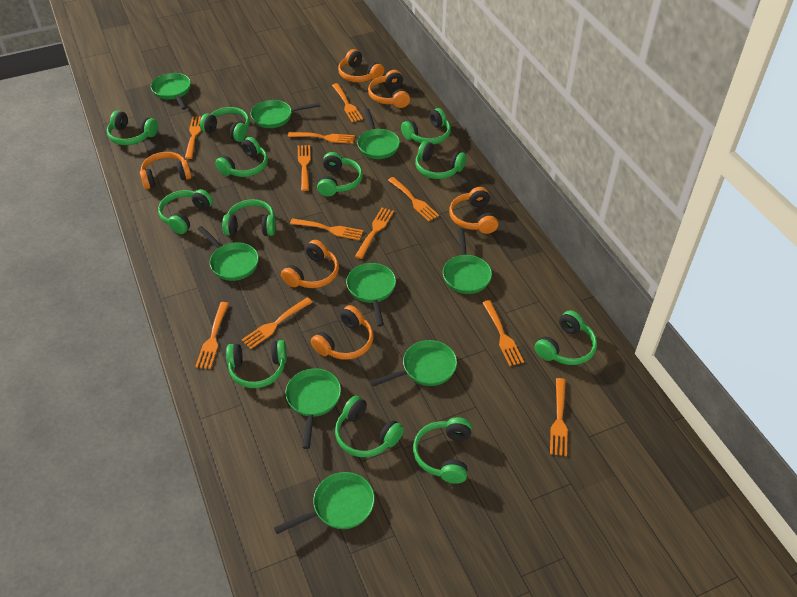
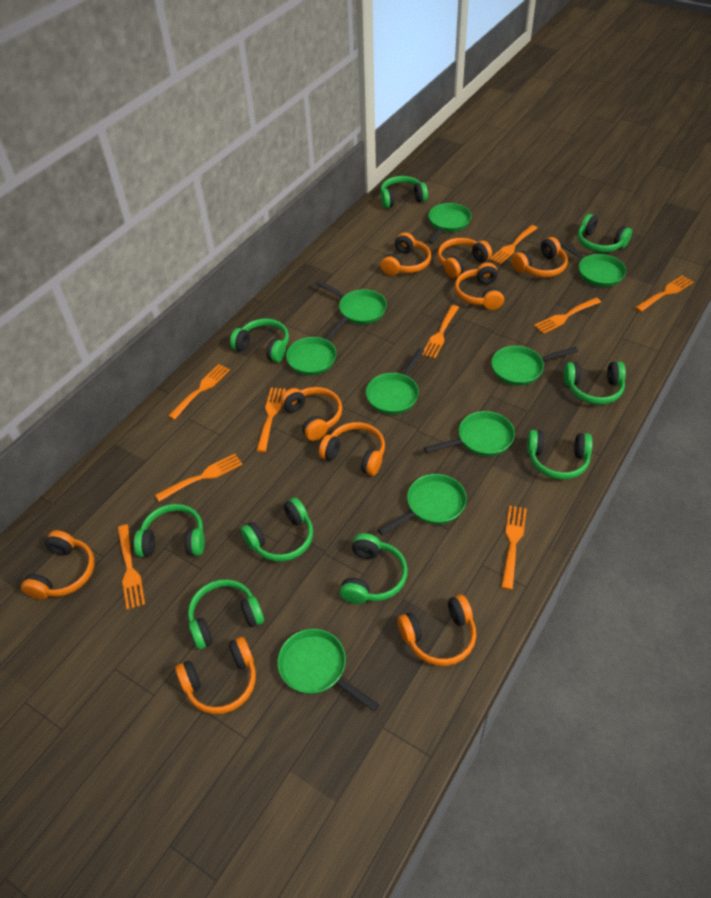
green headphones: [107,111,158,145] [158,189,213,234] [200,107,250,142] [215,137,268,177] [222,199,276,236] [226,340,287,388] [317,152,363,197] [335,396,404,457] [401,108,451,144] [413,417,472,484] [415,141,466,179] [534,310,597,365] = 12 -> [134,504,205,557] [188,579,264,649] [230,319,289,362] [241,498,313,561] [340,533,408,604] [380,176,428,208] [527,430,593,480] [564,361,626,405] [577,214,632,253] = 9
orange fork: [185,116,202,159] [195,302,229,369] [241,297,312,349] [288,132,355,144] [290,218,363,240] [298,145,311,191] [332,83,363,122] [355,208,394,259] [388,177,439,221] [482,300,524,366] [550,378,568,456] = 11 -> [118,524,145,610] [155,454,243,502] [168,364,230,420] [256,388,286,452] [422,305,459,359] [490,225,537,264] [501,506,527,590] [534,298,601,334] [635,275,694,312] = 9
orange headphones: [140,152,192,189] [281,240,339,288] [311,305,374,360] [338,49,384,82] [368,70,410,108] [449,187,499,234] = 6 -> [21,530,95,600] [175,637,256,714] [281,387,342,441] [319,422,385,476] [381,232,431,276] [398,594,476,666] [438,238,492,278] [455,263,504,310] [512,237,568,277] = 9

